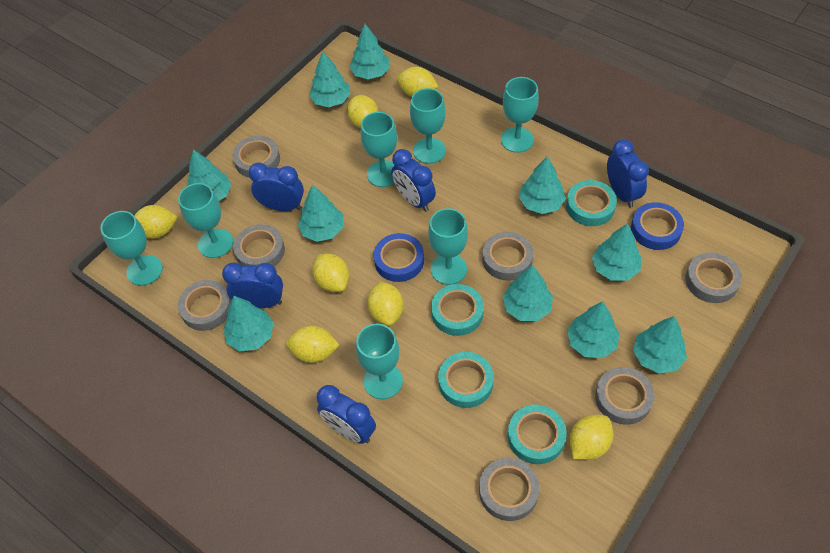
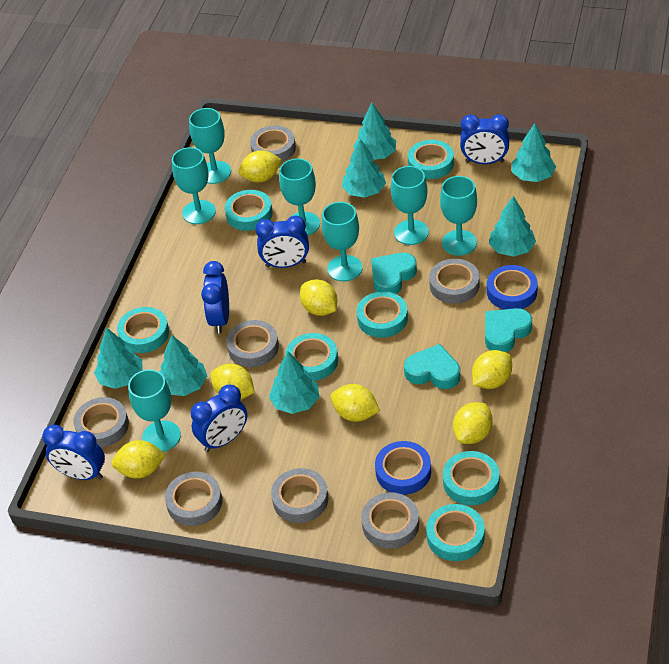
turquoise heart: none = 0 -> [371,253,417,294] [404,344,460,389] [485,308,532,352] = 3
turquoise tape: [431,284,484,336] [438,352,494,408] [508,405,566,464] [566,180,617,226] = 4 -> [117,307,169,353] [225,190,273,231] [286,333,338,381] [357,291,408,338] [408,140,454,179] [426,504,485,561] [443,451,500,506] = 7
turquoise tree: [187,149,231,201] [223,296,274,351] [298,185,343,242] [309,51,351,107] [349,24,390,79] [503,265,553,321] [519,156,566,214] [567,302,620,358] [592,223,641,281] [633,316,687,374] = 10 -> [94,327,143,389] [160,335,207,396] [269,351,319,414] [342,139,386,198] [353,103,396,160] [489,196,536,257] [512,123,556,182] = 7

